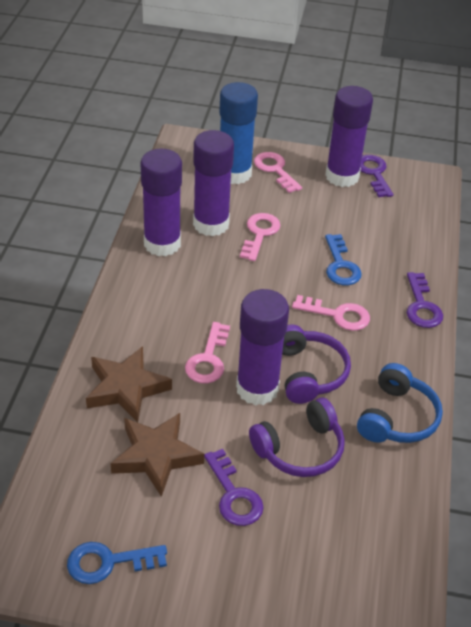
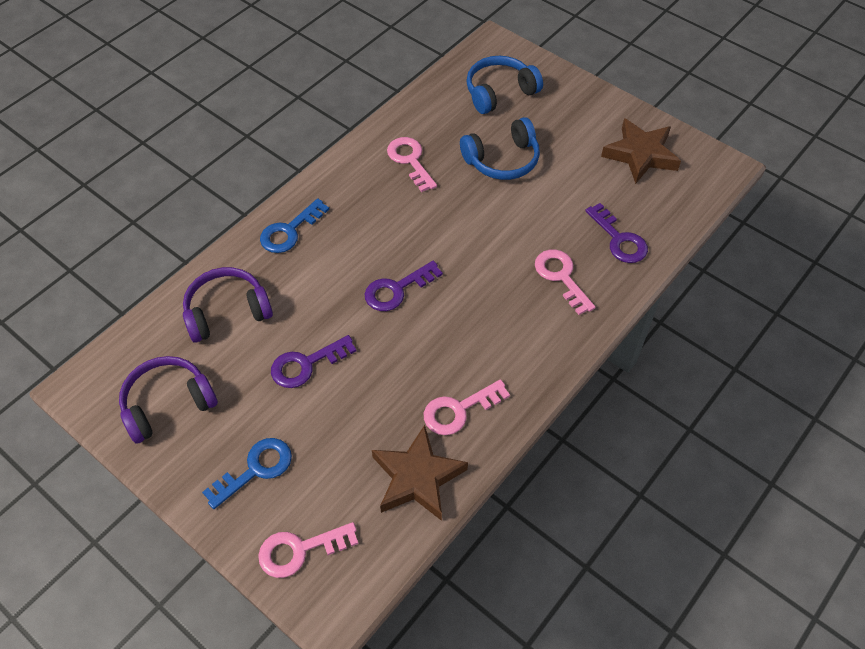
blue glue stick: [219,82,258,184] = 1 -> none = 0
blue headphones: [357,363,443,443] = 1 -> [460,117,540,180] [467,56,543,114] = 2
purple glue stick: [141,149,182,257] [193,130,234,236] [236,289,289,406] [325,86,373,187] = 4 -> none = 0

